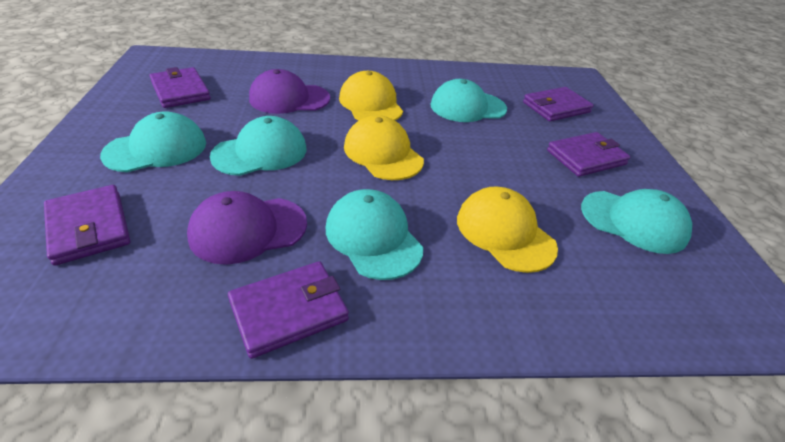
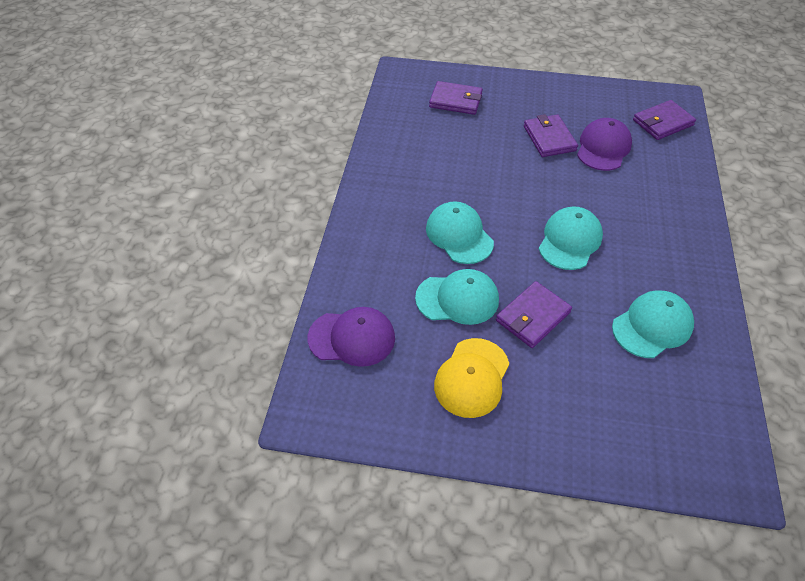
purple wallet: [44,185,130,266] [150,67,211,108] [228,261,349,359] [523,87,594,121] [547,132,630,177] = 5 -> [429,81,483,115] [496,281,572,348] [524,114,578,157] [633,100,696,140] = 4
turquoise cap: [100,111,206,172] [210,116,307,176] [326,189,423,280] [431,79,507,122] [581,189,692,254] = 5 -> [415,269,499,325] [426,201,494,264] [539,206,603,270] [612,290,694,358] = 4
yellow cap: [339,71,403,120] [344,115,424,180] [457,186,558,273] = 3 -> [434,338,509,418] = 1

